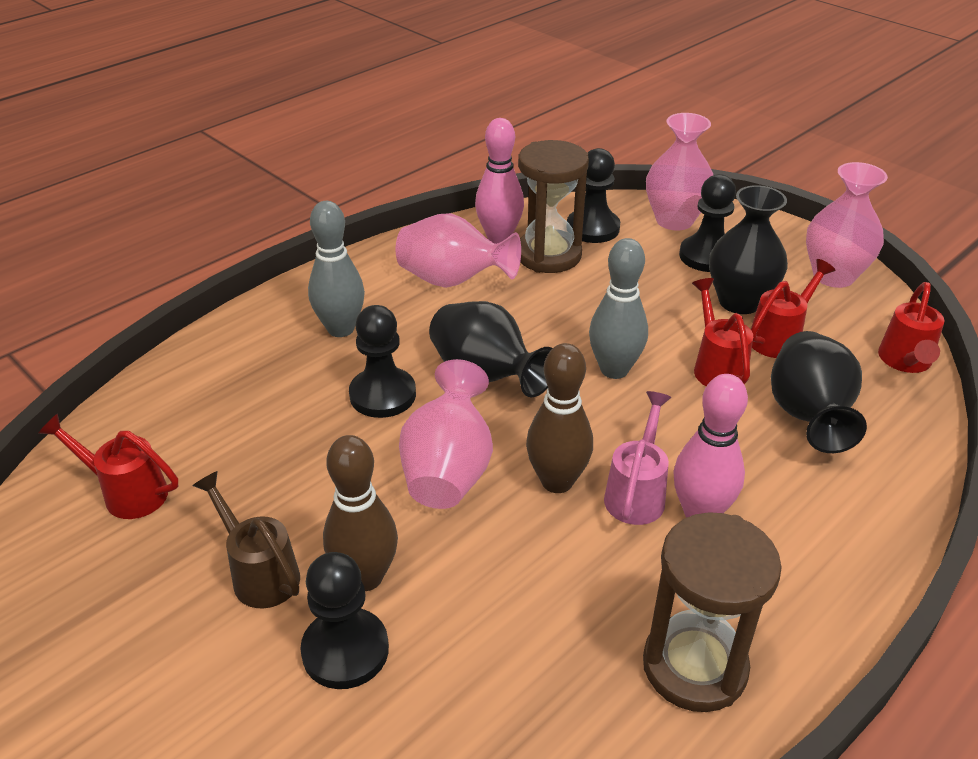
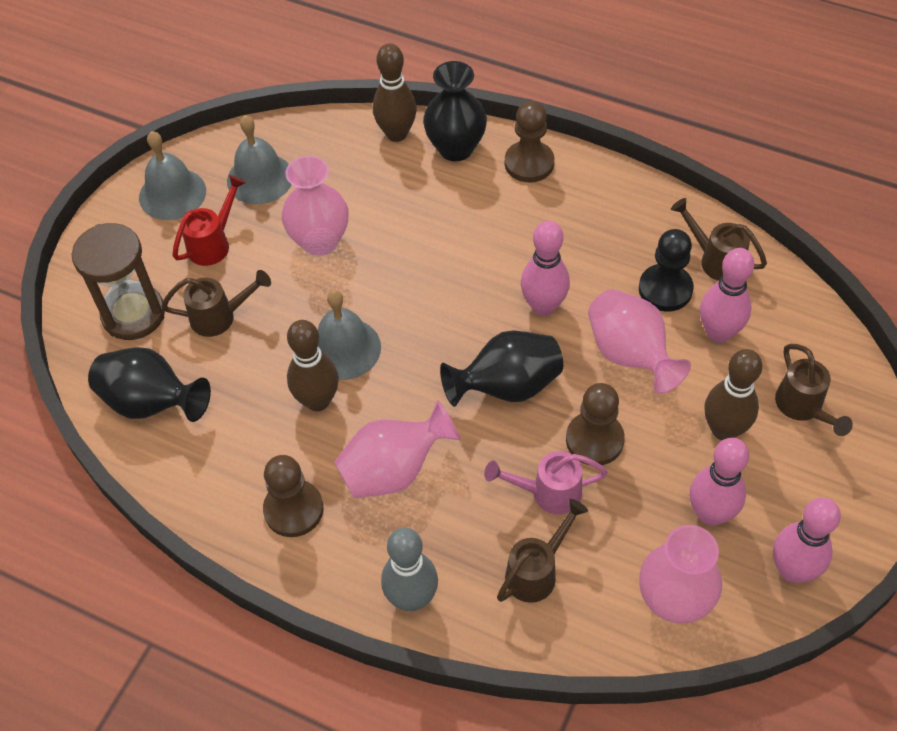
black pawn: [300,552,389,689] [349,305,416,418] [567,148,620,243] [679,174,736,272] = 4 -> [639,229,694,311] = 1
brown bowling pin: [323,435,398,591] [526,343,593,493] = 2 -> [287,320,339,411] [373,43,417,142] [704,349,762,440] = 3
brown hourglass: [518,140,589,273] [643,512,782,712] = 2 -> [72,223,165,340] = 1
brown pawn: none = 0 -> [263,455,323,537] [505,101,554,182] [566,383,625,465] = 3
brown watering can: [192,471,300,608] = 1 -> [162,270,271,337] [497,499,588,603] [671,198,767,281] [775,344,853,436] = 4
grey bell: none = 0 -> [139,131,206,220] [227,115,292,204] [318,290,381,380] = 3
grey bowling pin: [308,201,365,337] [589,238,648,379] = 2 -> [381,528,438,611] = 1
pink bowling pin: [475,118,524,244] [673,374,748,518] = 2 -> [521,221,570,316] [690,438,749,526] [700,248,754,343] [773,497,841,583] = 4
red watering can: [38,414,178,519] [692,278,753,386] [751,259,836,358] [878,282,944,373] = 4 -> [173,175,246,266] = 1

